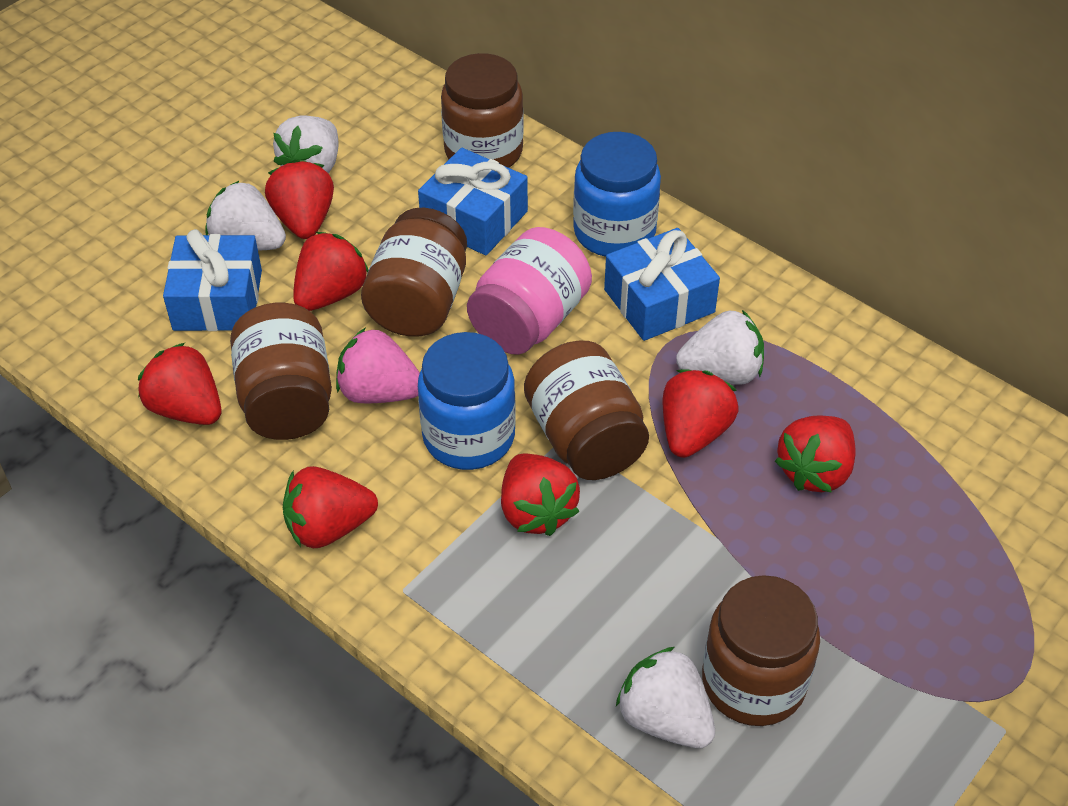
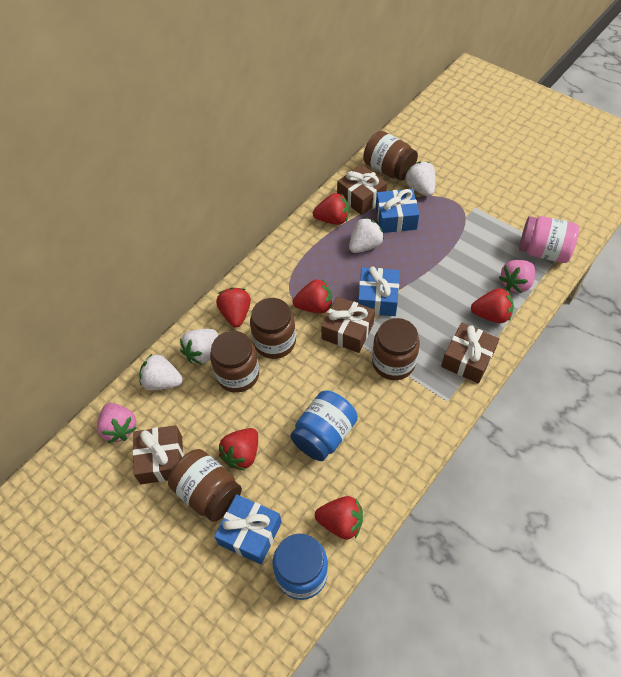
brown gift: none = 0 -> [133,425,184,484] [321,296,375,353] [337,165,387,215] [441,323,499,384] = 4
pink strawberry: [336,327,420,403] = 1 -> [97,403,137,443] [499,260,535,293] = 2
red strawberry: [138,342,222,425] [265,159,334,239] [283,466,378,548] [293,232,368,311] [501,453,580,536] [663,369,738,458] [775,416,856,493] = 7 -> [216,288,251,328] [219,428,258,470] [293,279,332,313] [313,193,349,225] [315,496,363,540] [471,288,514,323] = 6

